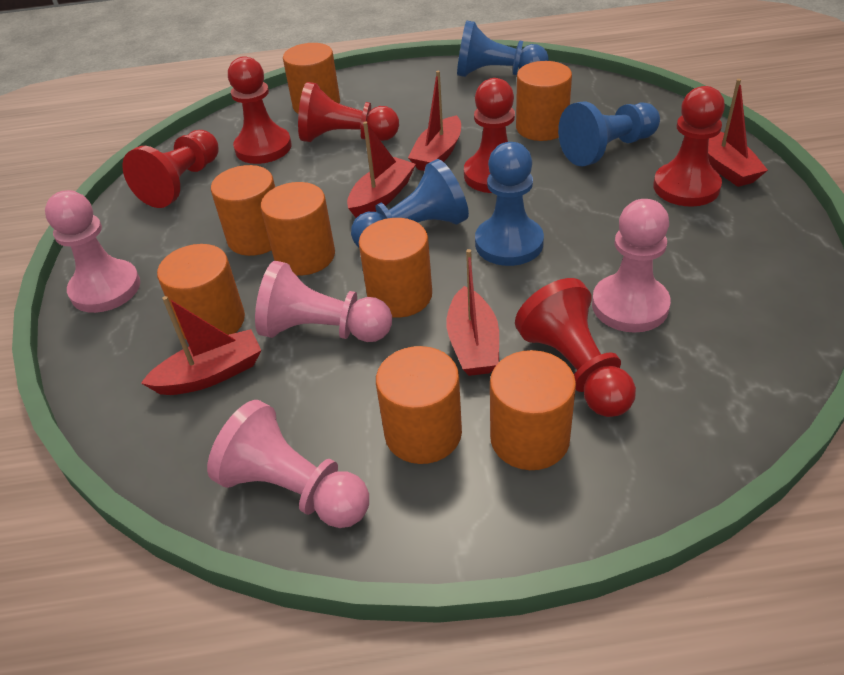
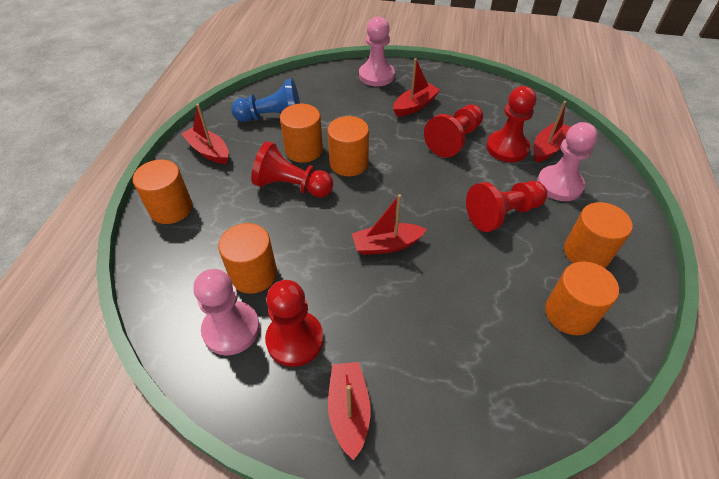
blue pawn: [351,159,469,247] [457,20,549,77] [475,142,544,266] [558,101,660,166] = 4 -> [231,79,300,122] = 1
orange cylinder: [157,244,245,340] [211,165,275,256] [261,182,335,275] [283,43,340,114] [359,218,432,318] [376,346,462,464] [490,350,576,470] [516,61,572,141] = 8 -> [133,159,192,224] [218,223,277,294] [280,104,323,163] [327,116,369,176] [545,261,619,335] [564,202,632,268] = 6
pink pawn: [45,190,140,313] [207,400,369,528] [255,261,392,342] [592,199,671,333] = 4 -> [194,269,260,356] [359,16,395,86] [537,122,598,201] = 3
red pawn: [122,130,218,208] [228,56,292,164] [298,82,399,142] [464,78,515,193] [515,278,636,417] [653,86,725,207] = 6 -> [251,141,333,198] [265,280,324,367] [424,104,483,158] [466,181,547,232] [486,86,536,162] = 5

